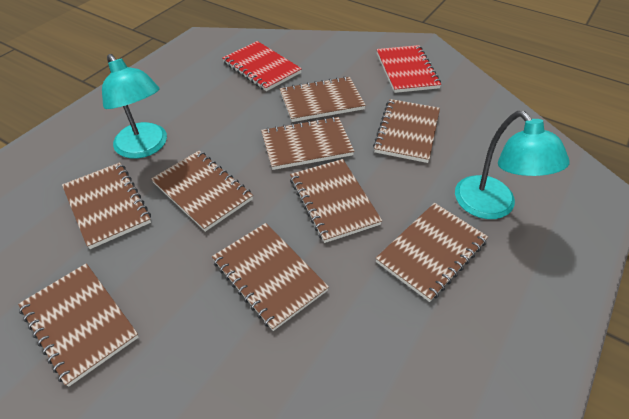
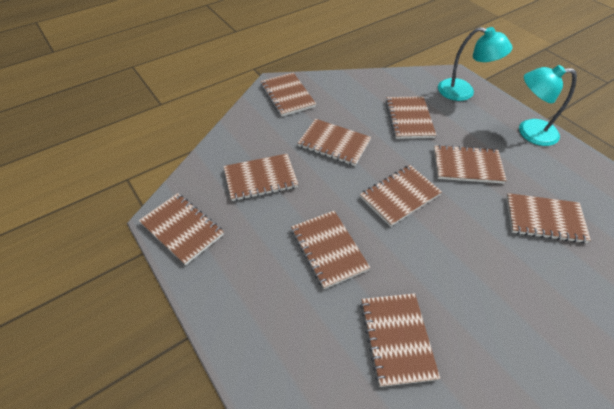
brown notebook: [18,263,139,387] [62,162,151,249] [151,151,253,232] [212,223,329,331] [261,117,355,170] [280,76,366,122] [290,159,382,243] [373,99,440,163] [375,203,488,302] = 9 -> [139,193,224,265] [223,154,299,201] [260,72,316,117] [291,211,370,289] [298,119,371,166] [360,165,442,227] [360,293,440,387] [385,96,436,139] [434,145,507,184] [506,193,591,243] = 10
red notebook: [222,41,302,91] [377,45,441,93] = 2 -> none = 0

